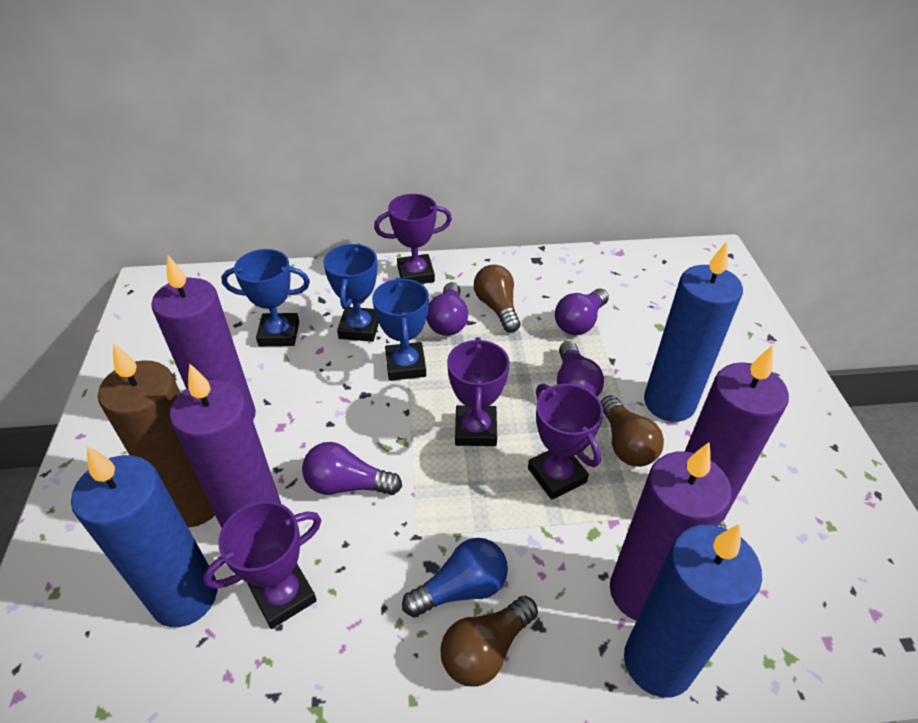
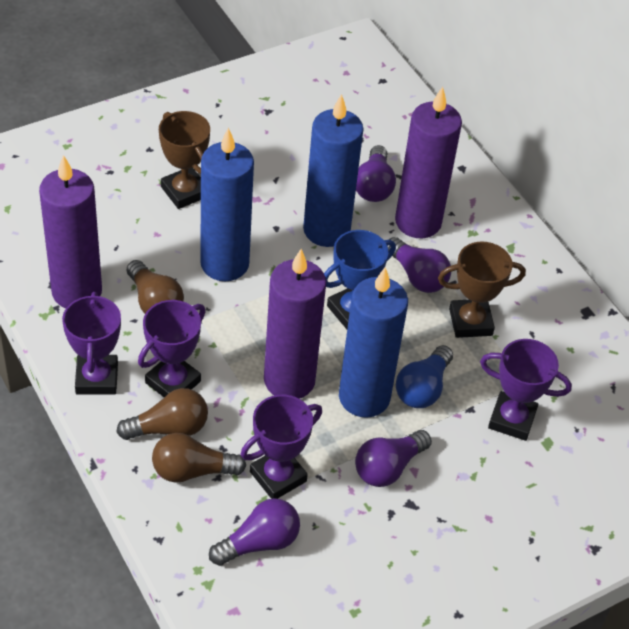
blue trophy: [221,249,310,346] [323,243,379,342] [372,278,429,381] = 3 -> [324,230,396,329] = 1
brown candle: [98,343,215,527] = 1 -> none = 0
brown trophy: none = 0 -> [159,111,210,209] [438,242,526,338] = 2
purple candle: [151,254,256,420] [170,363,281,528] [610,442,732,621] [685,345,789,523] = 4 -> [39,155,102,308] [264,249,326,399] [395,87,462,238] = 3

